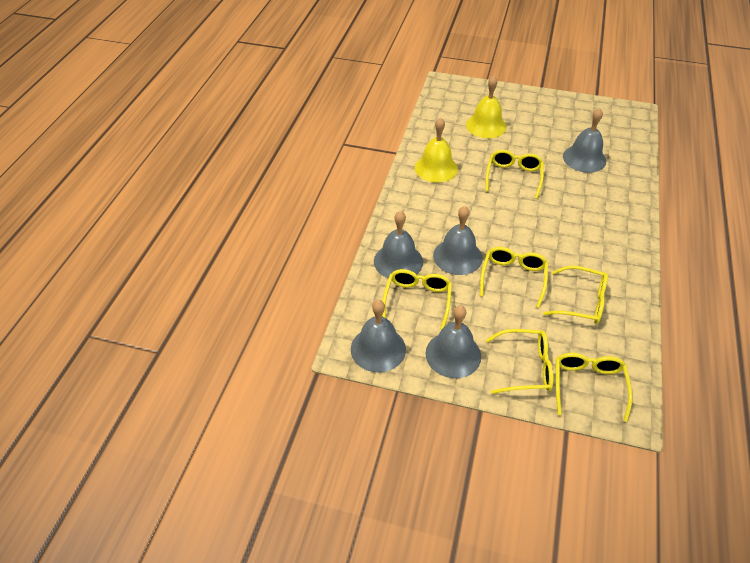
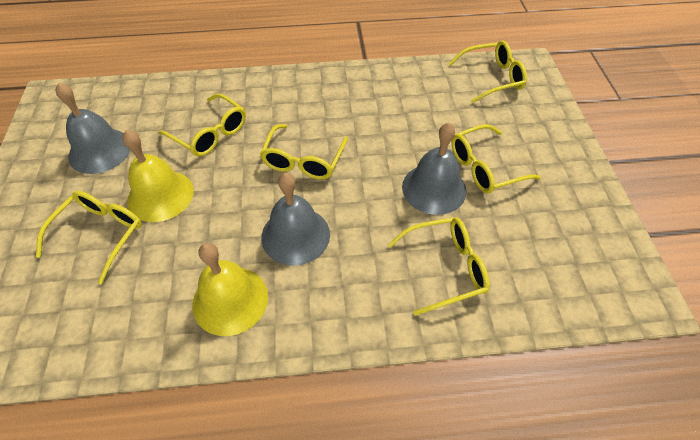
grey bell: [351,300,406,373] [374,211,423,279] [426,306,481,378] [433,206,483,275] [563,108,606,173] = 5 -> [56,83,131,174] [261,173,330,266] [402,122,466,215] = 3

